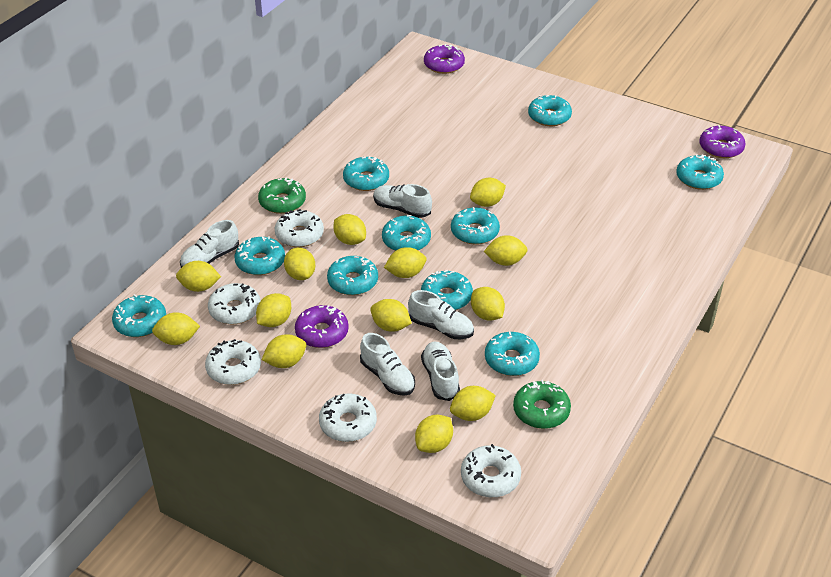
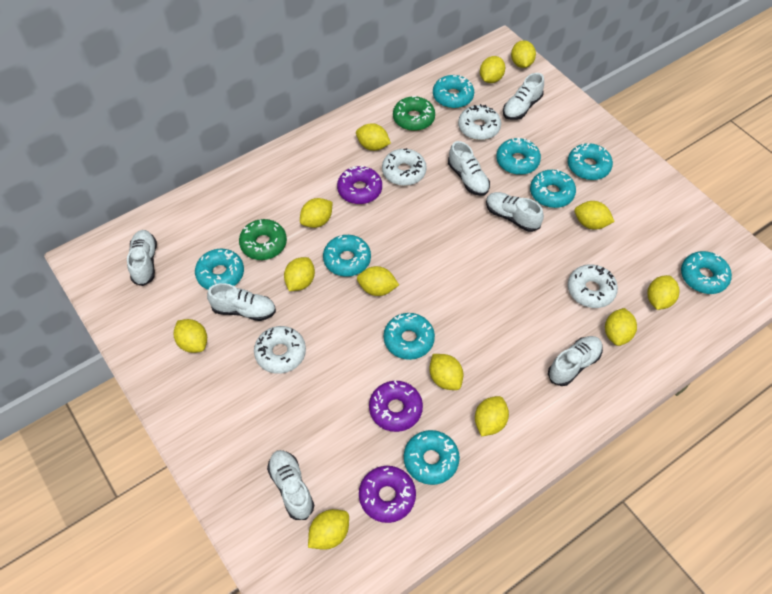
turquoise donut: [112,294,166,337] [234,236,285,275] [327,256,378,295] [343,156,389,191] [382,215,431,251] [421,270,473,310] [451,207,500,245] [485,331,540,376] [528,95,572,126] [676,155,724,190] = 10 -> [195,249,244,290] [323,235,371,277] [384,313,435,360] [404,430,460,485] [433,75,474,108] [496,138,541,175] [530,169,576,208] [568,143,613,180] [681,251,732,294] = 9
white donut: [205,339,261,385] [208,283,261,324] [274,209,324,247] [319,394,377,442] [461,444,521,497] = 5 -> [254,326,306,374] [382,148,427,186] [458,104,501,140] [568,264,618,308] = 4
white shoe: [180,220,239,268] [360,333,415,396] [373,184,432,218] [408,290,474,339] [421,342,460,401] = 5 -> [127,230,157,286] [207,283,276,321] [267,450,314,520] [448,141,490,196] [486,192,544,232] [503,73,544,120] [548,336,603,386] = 7

